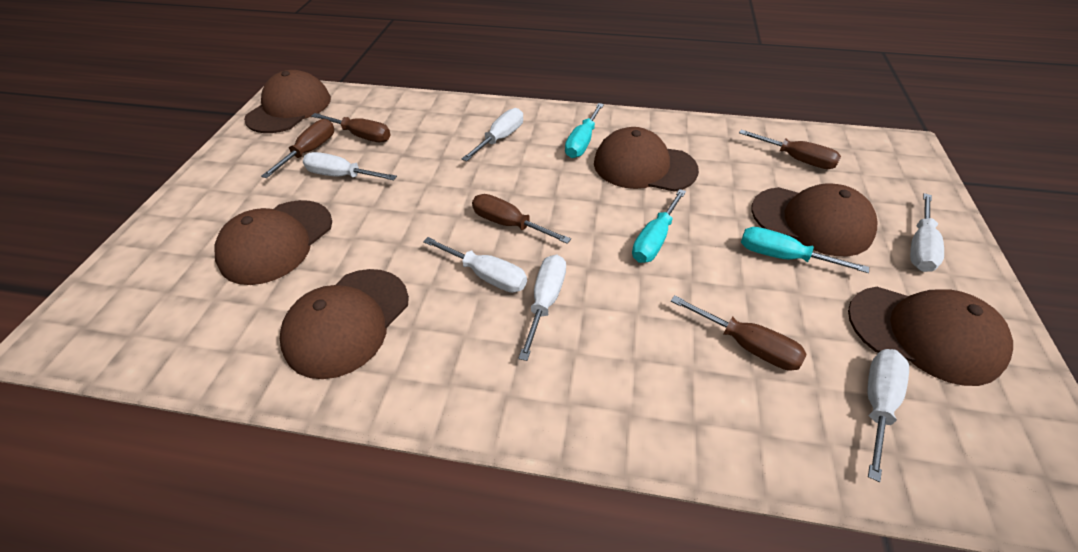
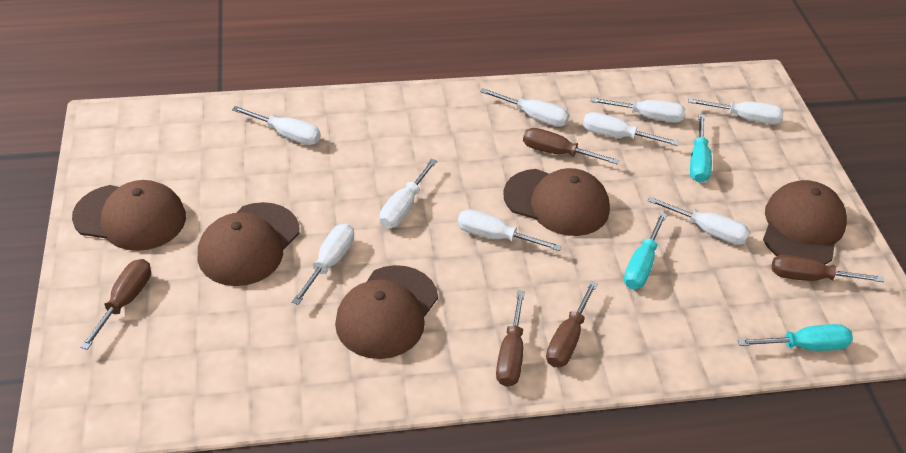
brown cap: [214,200,332,285] [244,70,331,133] [280,269,409,379] [594,127,699,192] [751,184,877,256] [848,287,1013,386] = 6 -> [72,180,186,251] [198,202,300,286] [335,265,438,359] [503,168,610,236] [763,180,847,264] = 5
white screwdriver: [303,152,397,180] [423,237,527,293] [462,108,523,161] [518,255,566,361] [867,349,909,482] [910,193,944,272] = 6 -> [232,106,321,145] [292,224,354,305] [380,159,437,228] [457,210,562,251] [480,88,569,127] [583,112,679,146] [590,97,686,123] [648,197,750,245] [688,98,784,124] = 9

